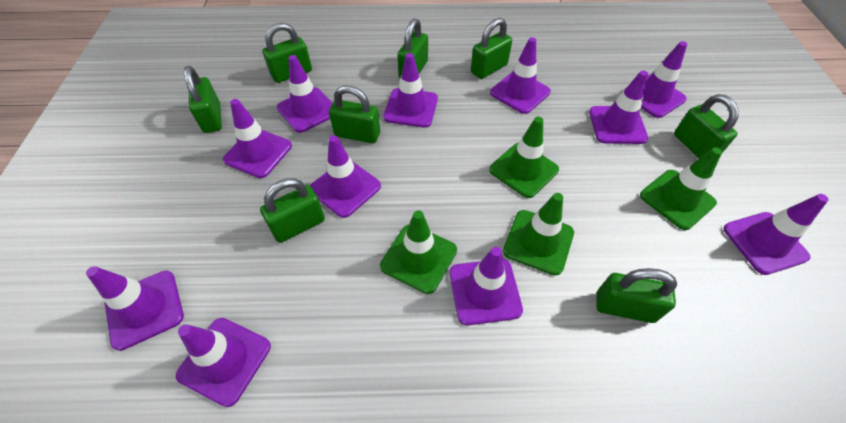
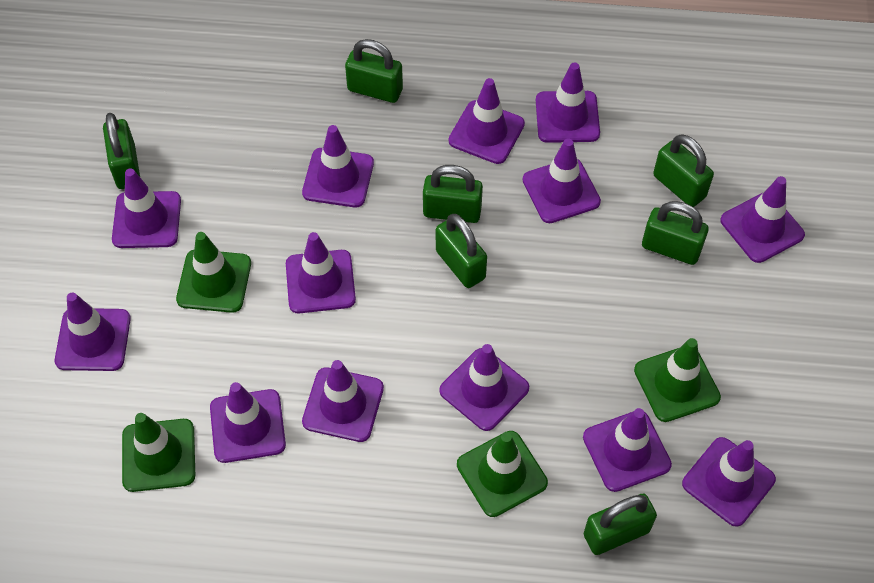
green padlock: [184,66,222,133] [260,178,325,243] [262,23,312,83] [329,85,380,143] [397,18,428,78] [471,18,512,79] [596,268,677,323] [674,94,739,158] = 8 -> [103,113,140,189] [345,39,403,103] [423,165,483,223] [436,214,487,288] [584,493,657,555] [642,201,709,265] [653,134,714,207] = 7
purple traffic cone: [86,266,184,351] [176,318,271,407] [223,99,292,178] [277,55,332,133] [310,135,381,218] [383,53,438,128] [449,247,523,325] [490,37,551,114] [589,70,648,144] [623,41,687,118] [723,194,829,275] = 11 -> [55,292,131,371] [112,168,181,248] [210,382,286,463] [286,232,356,313] [302,125,374,207] [302,360,384,442] [439,344,529,431] [448,78,525,164] [523,138,601,223] [536,62,600,143] [583,408,672,492] [682,437,776,527] [720,176,805,263] = 13

